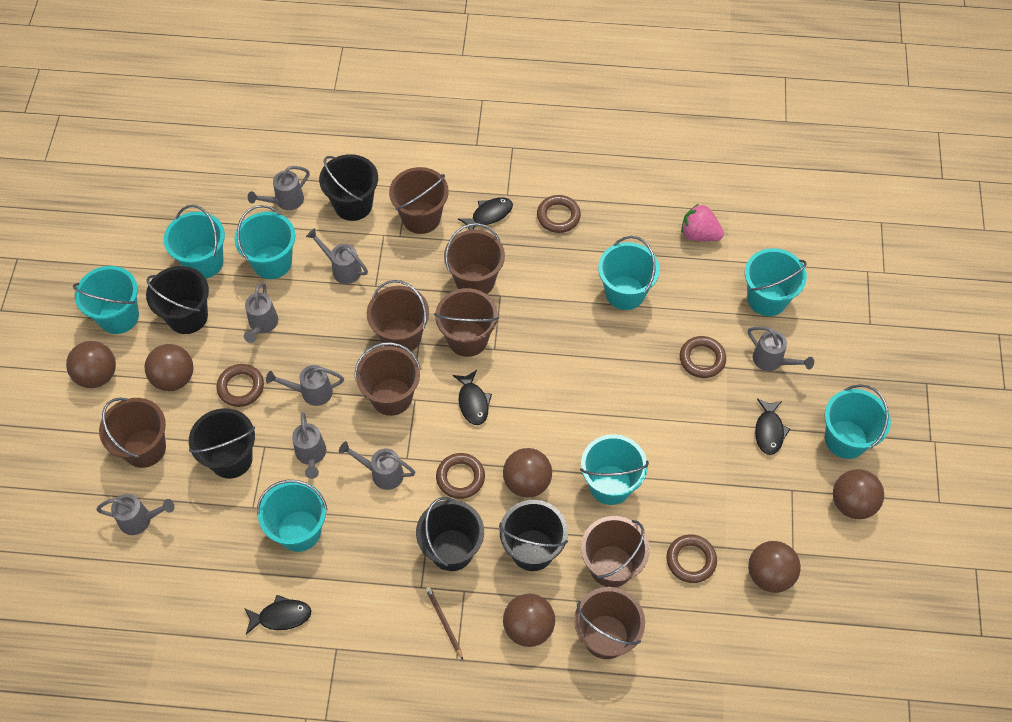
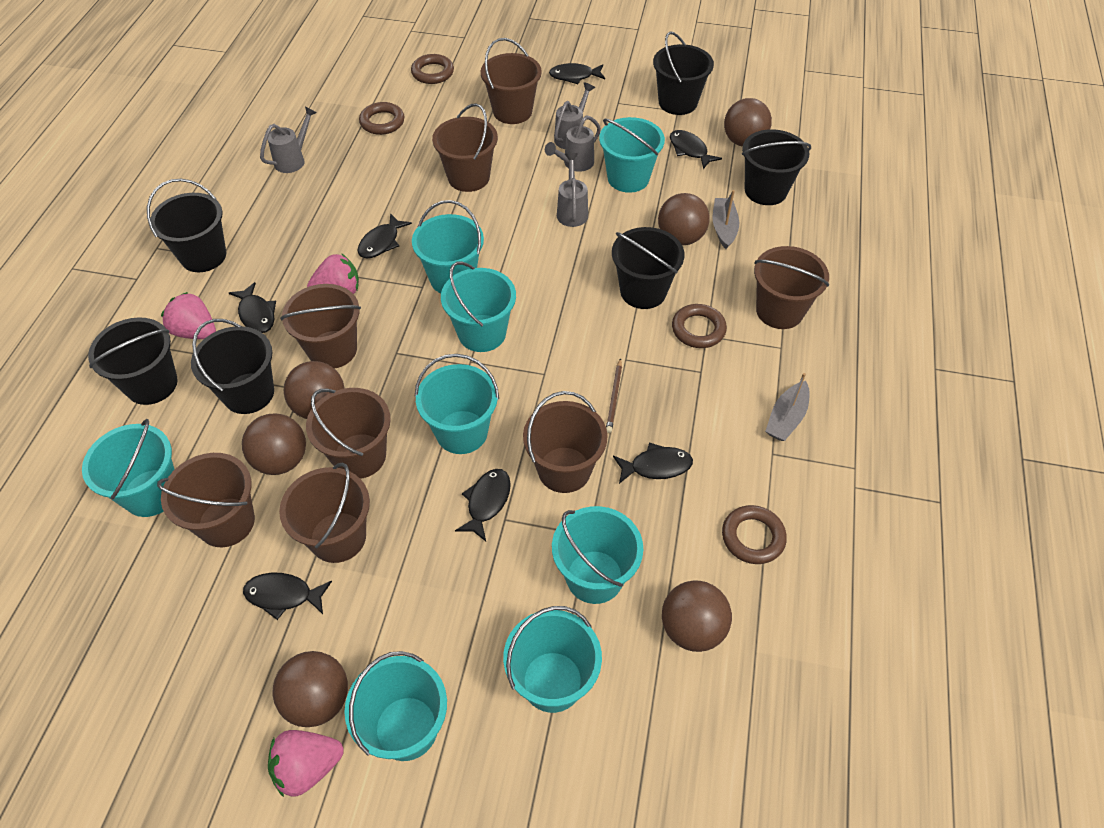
black bucket: [146,266,209,334] [189,408,255,479] [319,154,378,221] [416,497,484,571] [499,500,568,571] = 5 -> [88,317,178,405] [147,179,226,272] [191,319,274,414] [612,227,685,309] [653,31,714,115] [742,129,811,205] = 6
black fish: [244,595,311,634] [453,370,492,425] [458,197,513,230] [755,398,790,455] = 4 -> [229,282,276,333] [243,573,332,620] [357,213,412,258] [455,469,511,541] [549,63,605,84] [613,443,693,484] [670,130,722,169] = 7
brown ring: [217,364,264,407] [436,453,485,499] [537,195,581,233] [667,535,717,583] [680,336,726,378] = 5 -> [359,102,404,135] [411,54,454,84] [672,304,727,348] [722,505,787,564] = 4
grey boat: none = 0 -> [713,190,739,249] [765,373,809,441] = 2
grey watering can: [96,494,174,535] [244,282,278,343] [248,166,310,210] [266,365,344,406] [292,412,326,479] [306,228,368,284] [339,441,416,490] [748,326,814,371] = 8 -> [260,106,317,173] [545,116,601,172] [554,82,595,149] [557,153,588,227] = 4
pink strawberry: [681,204,724,241] = 1 -> [161,292,216,339] [268,730,344,797] [307,253,359,294] = 3

